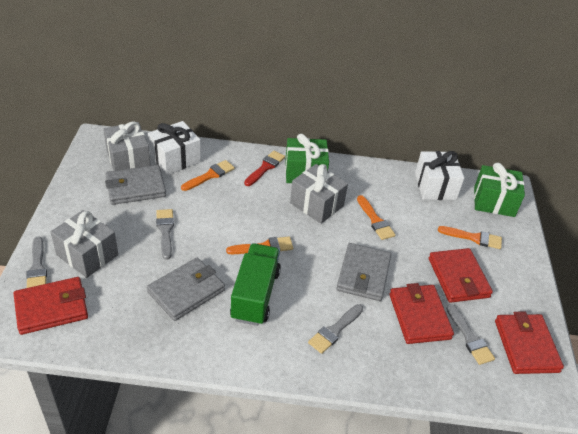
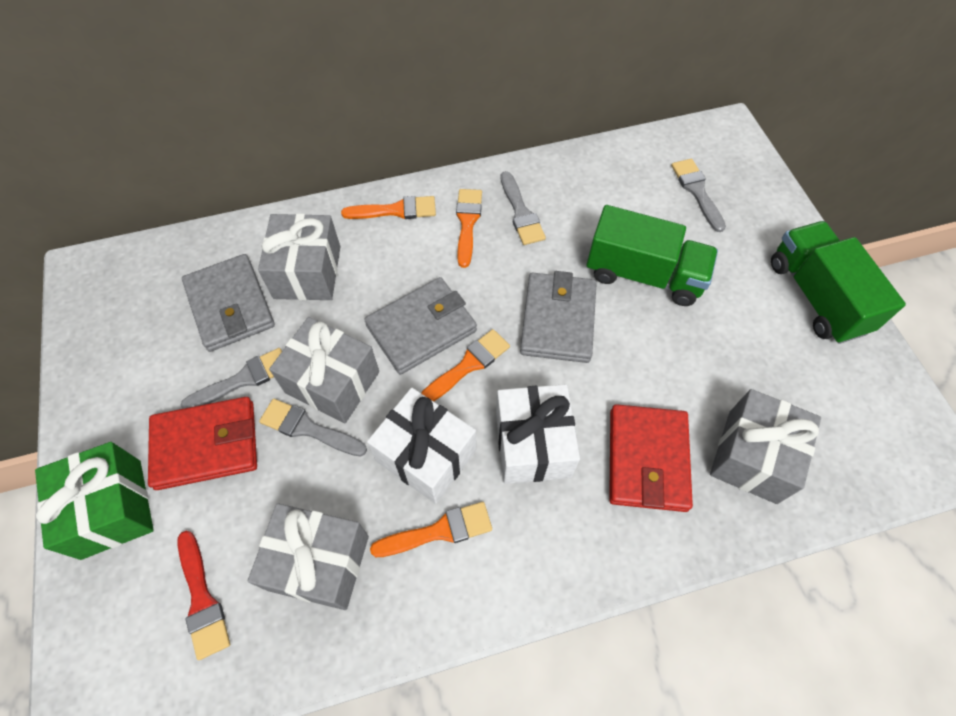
green gift: [285,134,329,183] [474,163,525,217] = 2 -> [35,442,154,560] = 1
green truck: [230,243,281,326] = 1 -> [586,205,718,306] [771,221,906,344] = 2
grey gift: [50,210,118,278] [103,121,151,171] [290,164,348,224] = 3 -> [248,503,369,610] [258,213,340,300] [269,317,379,423] [710,389,821,504] = 4
red wallet: [13,277,88,335] [389,283,454,344] [429,248,493,303] [495,312,564,374] = 4 -> [148,397,257,490] [609,404,693,512] = 2

